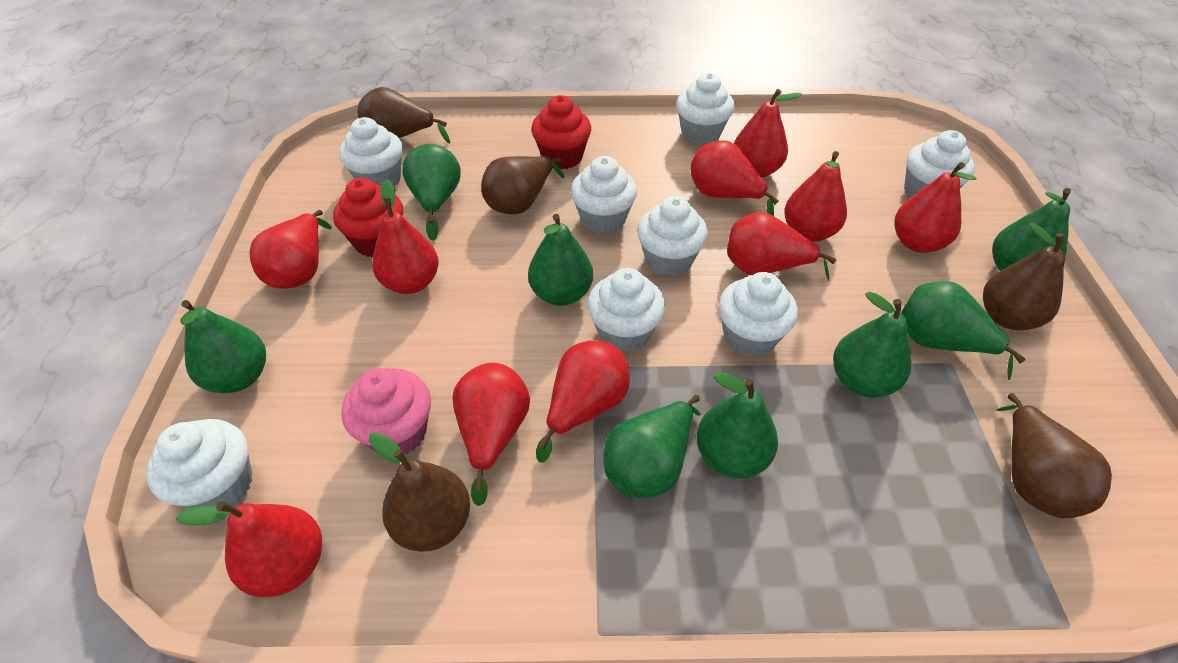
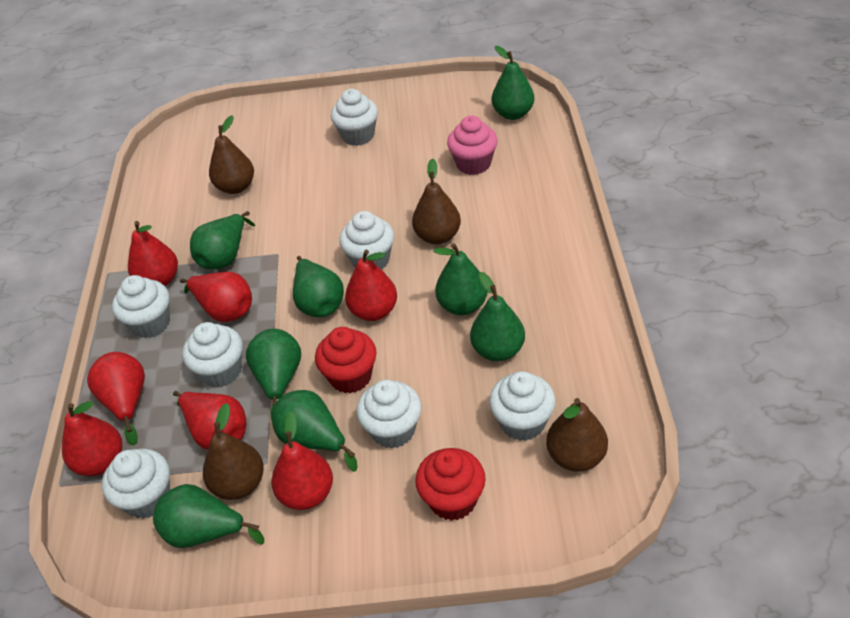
brown pear: [358,87,450,143] [369,432,470,552] [481,156,564,215] [983,223,1065,330] [997,393,1112,518] = 5 -> [203,403,264,500] [209,115,254,194] [412,159,461,244] [546,398,608,472] = 4
red pear: [176,501,322,597] [249,210,332,289] [372,179,439,294] [452,363,530,506] [536,340,630,462] [690,140,779,216] [727,212,836,281] [734,89,803,178] [784,151,847,242] [894,162,977,253] = 10 -> [62,401,122,476] [87,352,145,446] [128,221,178,286] [173,391,246,450] [180,272,252,322] [271,412,333,510] [345,250,397,321] = 7
white cupcake: [146,419,253,509] [339,117,403,187] [571,156,637,234] [587,268,665,353] [637,196,708,277] [676,73,735,145] [719,272,798,357] [904,130,975,198] = 8 -> [102,449,170,519] [112,275,170,338] [182,322,243,388] [331,89,378,146] [339,211,394,270] [356,379,421,449] [489,371,555,441] = 7

